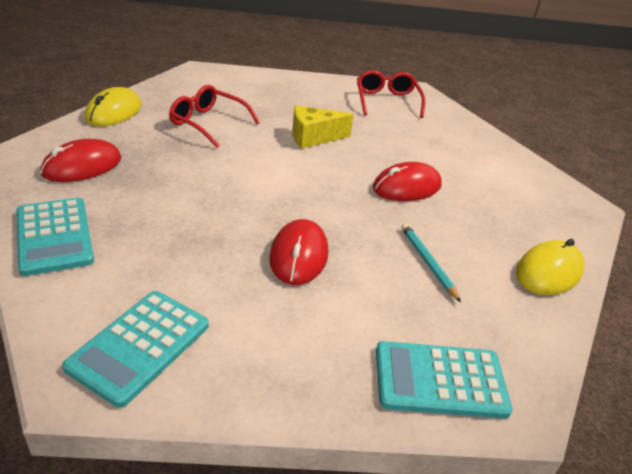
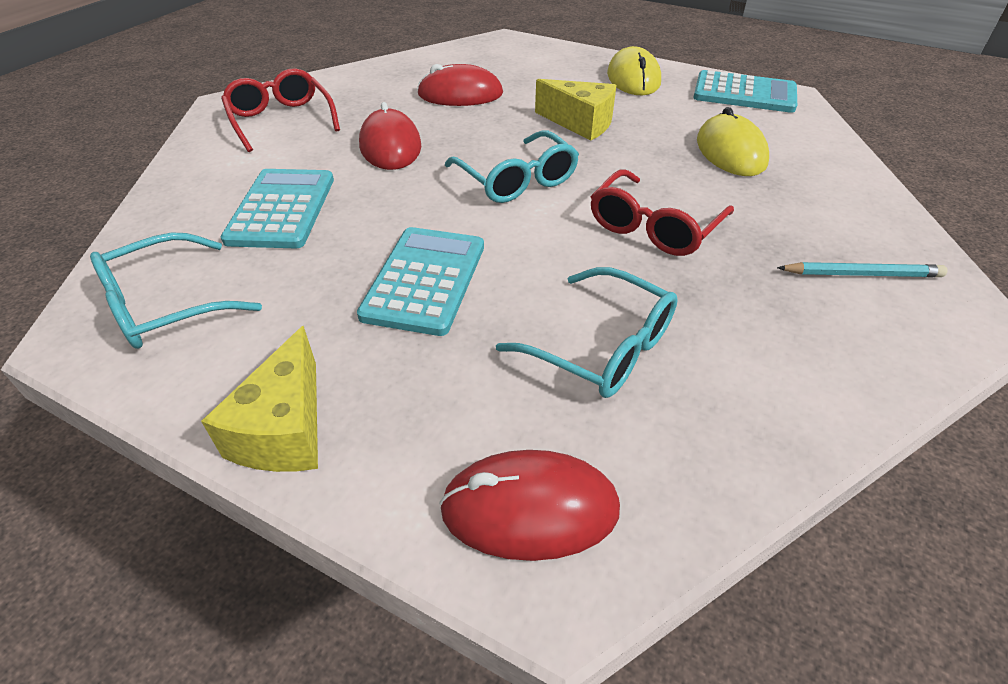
turquoise glasses: none = 0 -> [90,232,262,349] [445,131,579,203] [496,267,678,398] = 3
yellow cheese: [292,105,354,149] = 1 -> [201,326,318,472] [535,79,617,141] = 2

